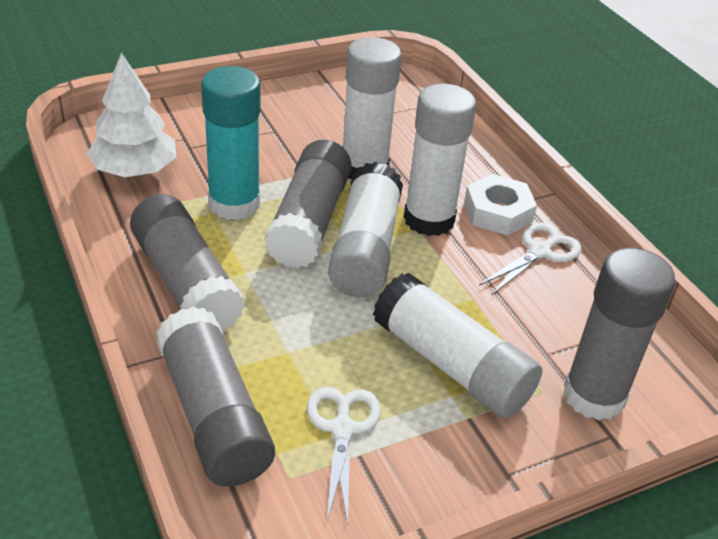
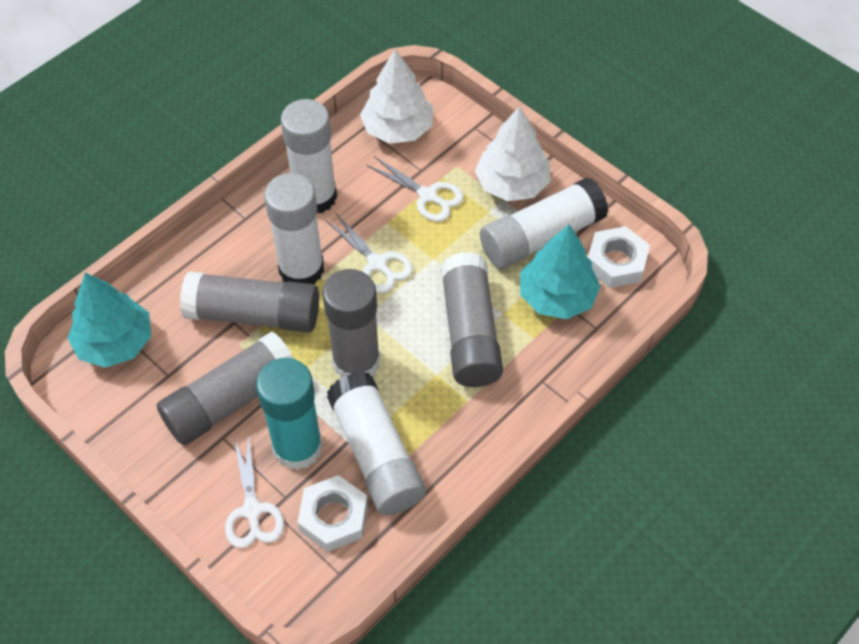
turquoise tree: none = 0 -> [68,273,151,368] [520,225,601,319] = 2
white nut: [464,174,537,235] = 1 -> [297,475,368,552] [588,226,650,288] = 2
white scissors: [307,387,381,525] [479,223,582,295] = 2 -> [225,434,284,549] [325,212,413,293] [366,156,464,222] = 3
white tree: [87,53,176,177] = 1 -> [360,49,433,144] [475,106,551,201] = 2

